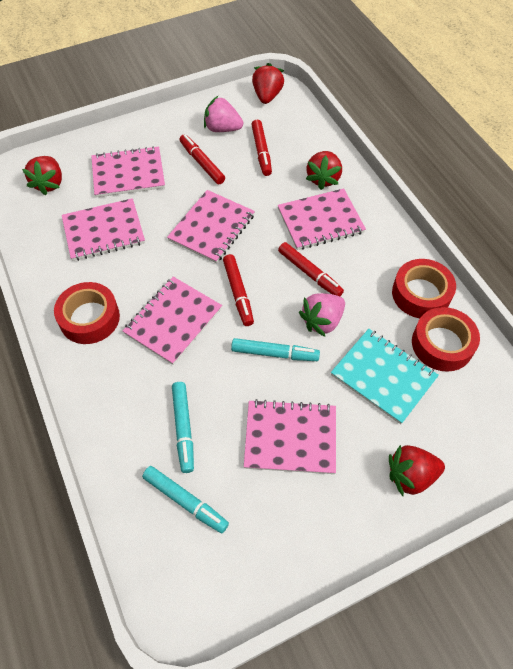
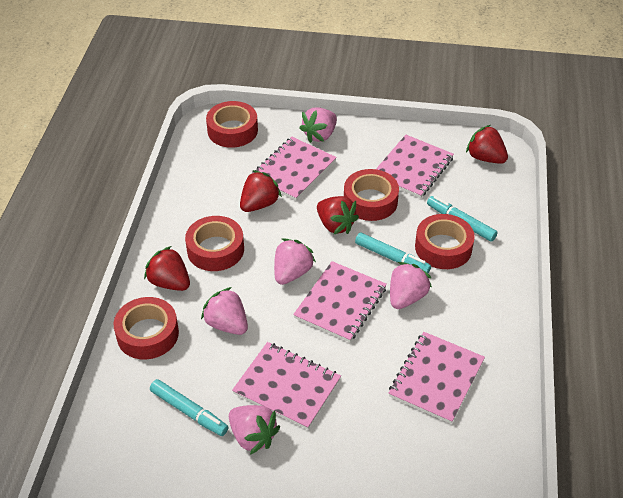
pink notebook: [62,198,145,261] [91,146,165,198] [123,277,222,365] [167,190,255,263] [244,399,336,474] [278,188,366,250] = 6 -> [232,342,341,430] [252,137,337,200] [293,261,387,342] [376,135,454,198] [388,332,485,424] = 5
pink strawberry: [204,96,243,132] [299,293,345,337] = 2 -> [201,287,248,335] [229,405,280,455] [274,239,316,285] [299,107,337,143] [390,262,432,309] = 5
red marker: [180,134,225,184] [223,254,254,326] [251,120,272,176] [278,242,344,296] = 4 -> none = 0
red tape: [54,282,120,344] [392,259,456,318] [412,307,480,372] = 3 -> [114,297,179,359] [185,216,244,271] [206,101,258,148] [344,169,399,221] [415,214,475,269] = 5
turquoise notebook: [331,329,439,424] = 1 -> none = 0

